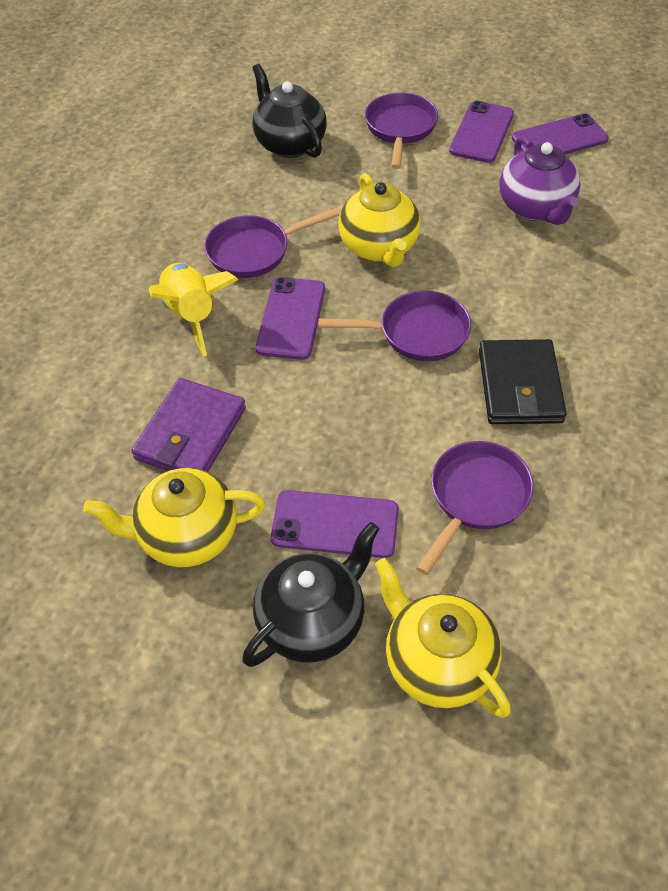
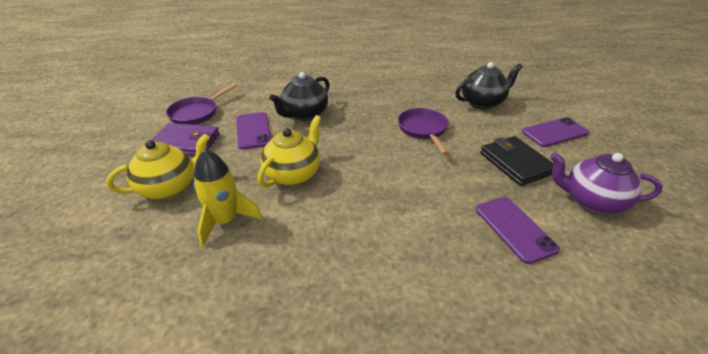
purple pan: [204,208,339,278] [319,291,471,361] [365,93,438,169] [416,441,534,575] = 4 -> [166,83,238,125] [398,108,449,155] = 2
purple phone: [256,277,325,360] [271,490,399,558] [449,101,514,163] [512,113,609,154] = 4 -> [236,112,271,150] [476,197,560,264] [522,117,589,147] = 3
yellow teapot: [83,468,265,567] [338,173,421,267] [375,558,511,718] = 3 -> [106,134,210,200] [257,115,321,188] = 2

